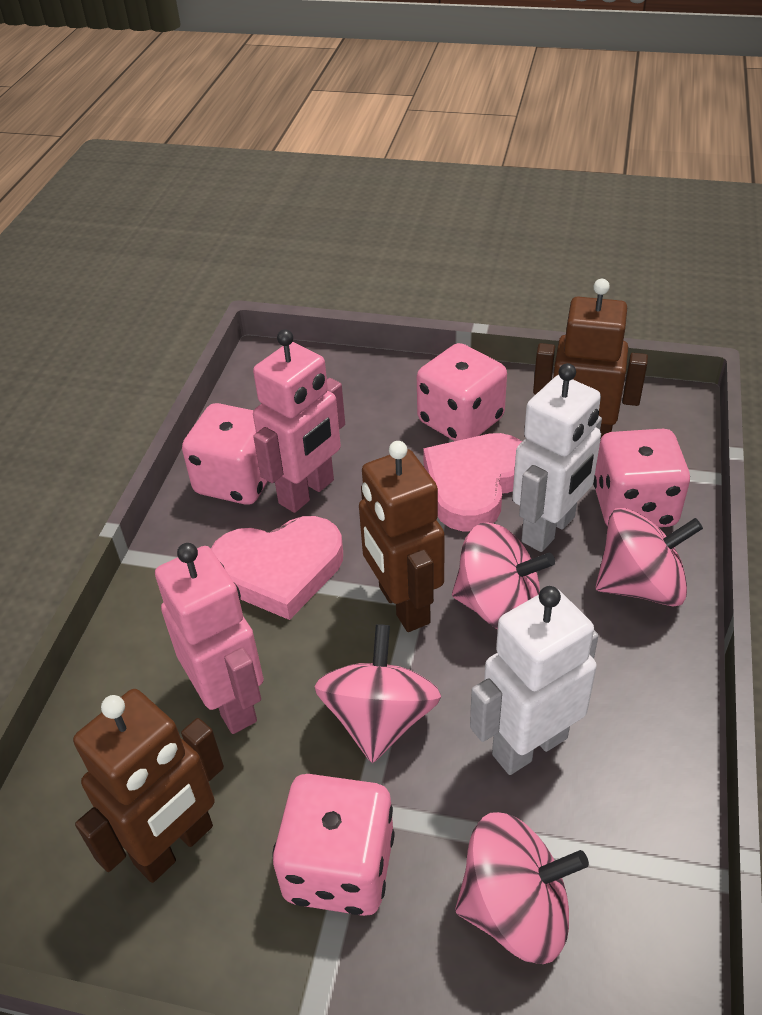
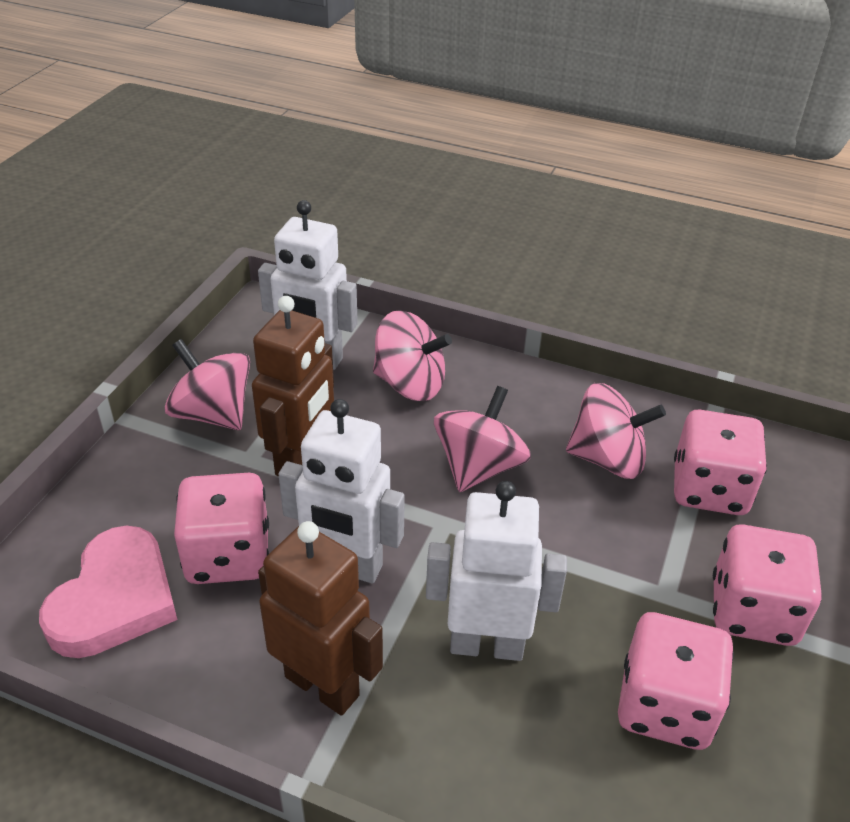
brown robot: [73,689,224,883] [359,441,445,632] [533,279,648,440] = 3 -> [252,296,334,477] [258,521,383,715] = 2
pink heart: [211,516,343,620] [423,433,522,532] = 2 -> [39,526,177,658] = 1
pink robot: [155,543,264,734] [253,329,345,513] = 2 -> none = 0
white robot: [470,586,598,775] [512,363,602,552] = 2 -> [258,200,358,370] [278,399,405,583] [426,481,567,661] = 3

